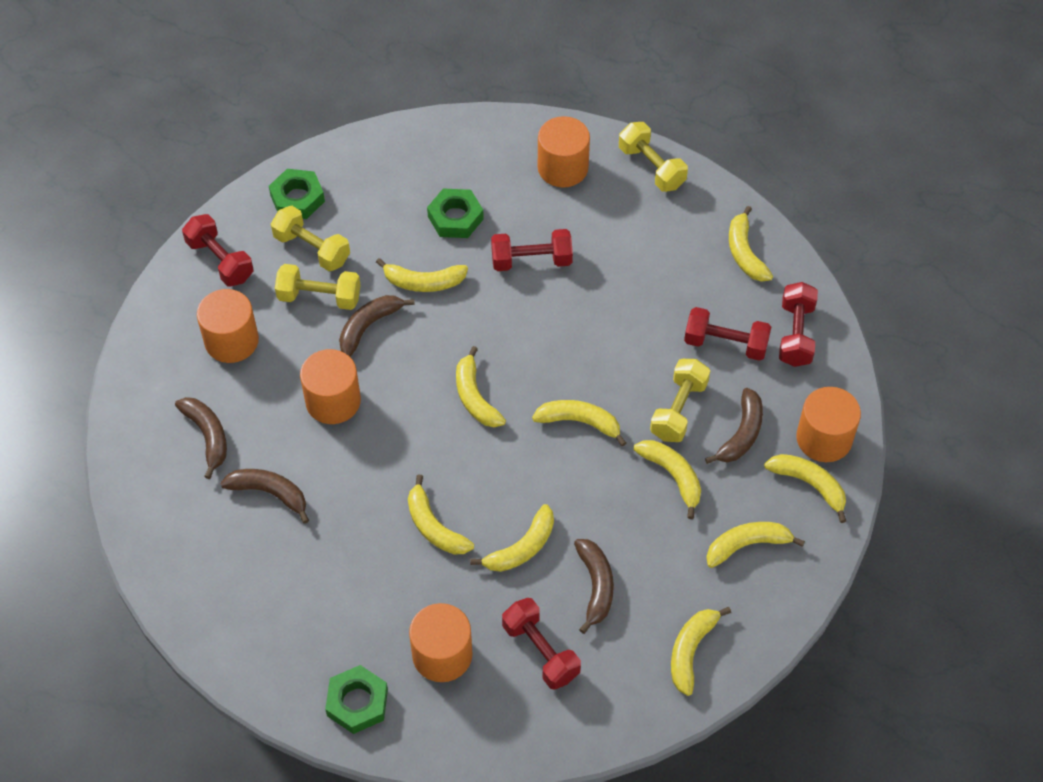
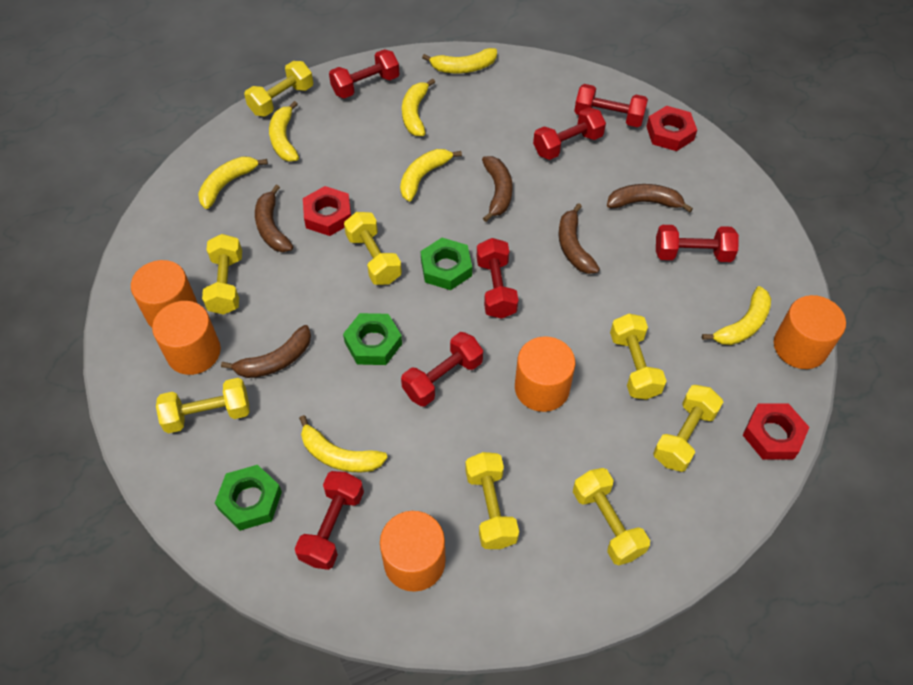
red dumbbell: [182,214,254,286] [491,229,573,271] [502,598,581,690] [684,307,771,361] [779,282,818,367] = 5 -> [295,471,364,570] [329,49,399,99] [401,332,483,407] [477,238,519,319] [533,107,606,160] [574,84,648,127] [656,225,739,262] = 7
red nut: none = 0 -> [303,186,351,236] [646,106,697,151] [743,403,809,460] = 3
yellow banana: [376,258,468,292] [408,475,474,555] [456,346,506,427] [470,504,554,572] [532,400,626,447] [634,440,701,519] [671,607,731,696] [706,522,805,568] [729,206,773,282] [764,454,846,523] = 10 -> [198,157,268,209] [269,101,299,162] [299,415,388,472] [400,149,462,202] [402,78,435,136] [422,48,497,73] [702,286,771,345] = 7
yellow dumbbell: [271,206,350,271] [275,264,360,310] [619,122,688,192] [650,359,710,442] = 4 -> [156,378,249,434] [202,234,242,315] [244,61,313,117] [344,212,402,285] [465,452,519,549] [573,468,650,565] [610,314,666,400] [653,385,723,472] = 8

